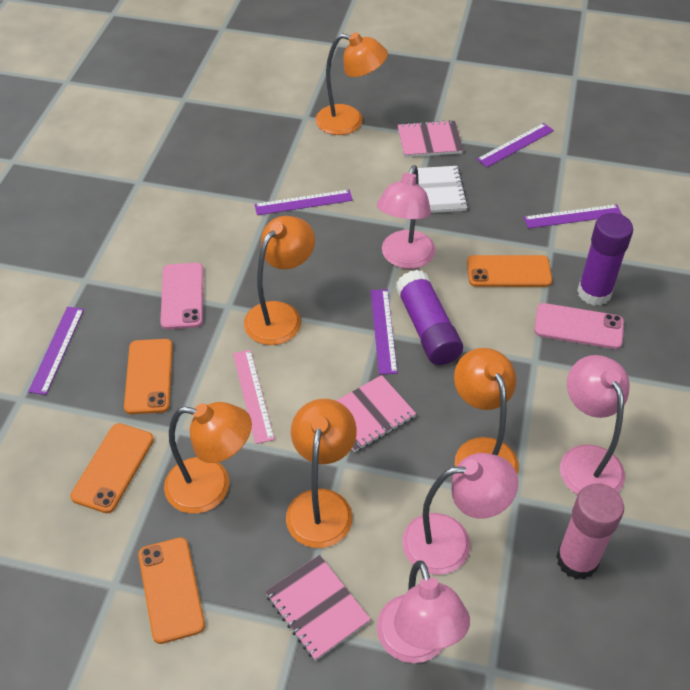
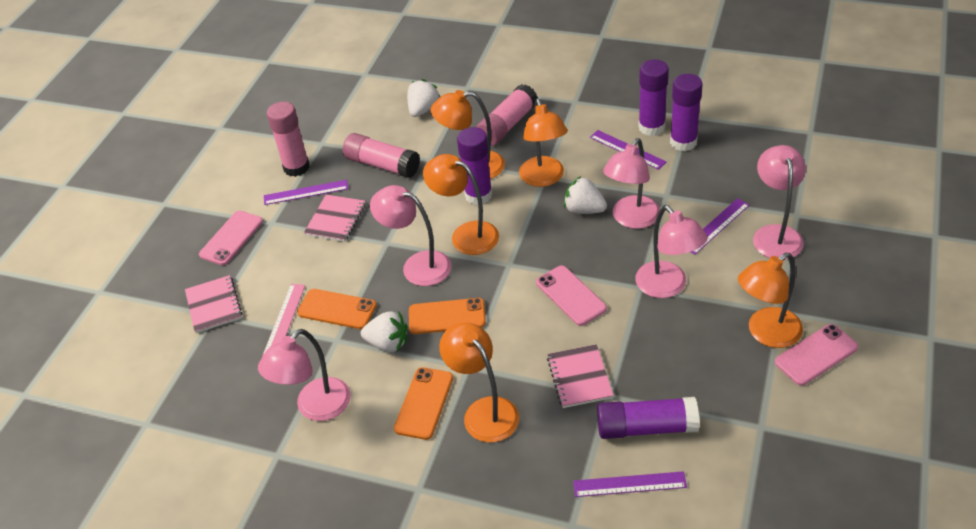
orange phone: [71,423,154,513] [124,339,173,414] [138,537,205,644] [467,255,552,287] = 4 -> [297,289,377,329] [394,367,453,440] [409,298,486,334] = 3
pink glue stick: [556,483,624,579] = 1 -> [267,102,310,177] [343,133,420,178] [476,84,538,146] = 3
pink lamp: [377,165,436,269] [377,560,470,663] [402,453,518,575] [560,355,630,495] = 4 -> [258,329,351,421] [370,185,451,286] [603,138,660,229] [636,205,708,298] [753,145,806,260] = 5
pink phone: [160,263,203,329] [534,303,624,349] = 2 -> [199,211,263,265] [536,266,607,326] [775,324,858,386] = 3
purple glue stick: [395,270,463,365] [577,213,633,306] = 2 -> [457,127,493,205] [597,397,699,439] [638,59,669,136] [670,74,703,151] = 4
purple ruler: [28,307,84,395] [254,190,353,215] [370,289,398,375] [477,123,554,167] [523,204,622,229] = 5 -> [264,180,348,205] [573,471,687,497] [590,130,666,170] [691,198,750,255] = 4
white notebook: [417,166,468,213] = 1 -> none = 0
white strawberry: none = 0 -> [361,311,407,352] [407,79,440,117] [564,176,607,214] = 3

